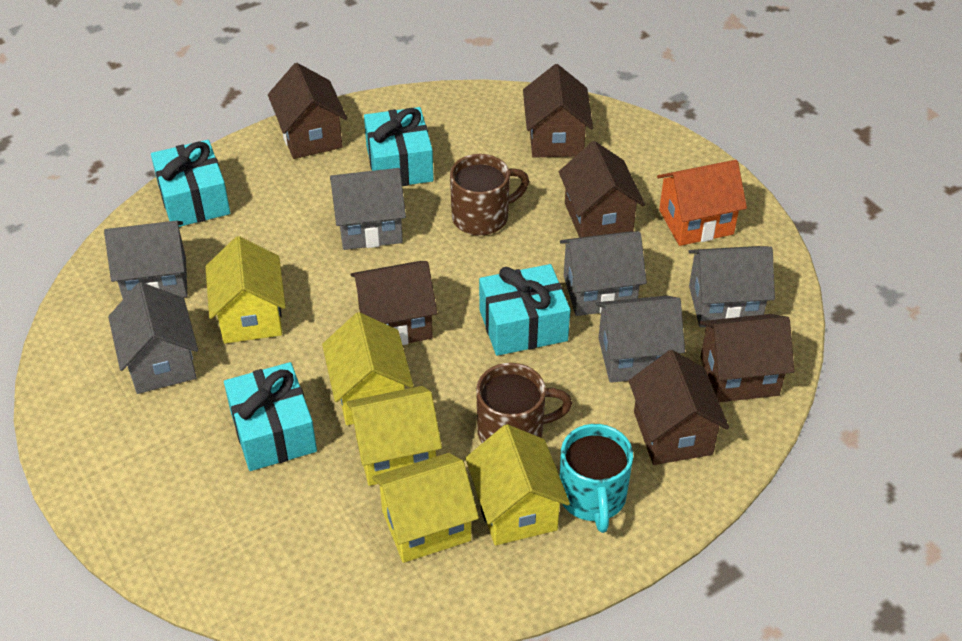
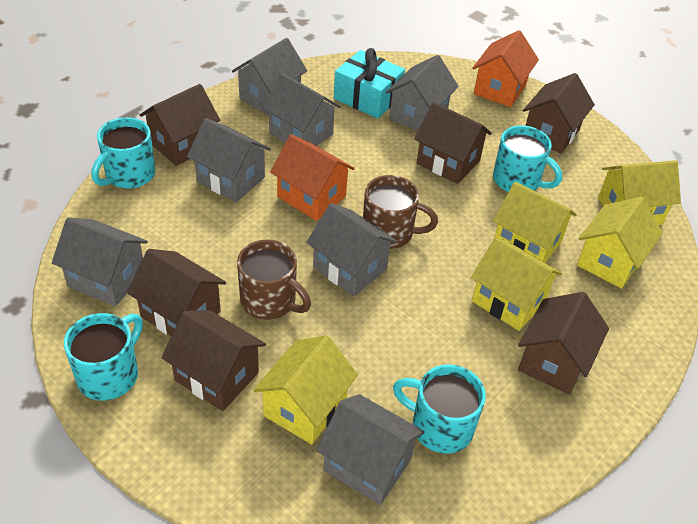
grey house: [104,220,187,299] [108,282,198,394] [330,168,406,250] [560,231,647,316] [596,296,685,383] [688,246,775,327] = 6 -> [52,217,148,306] [187,118,271,202] [232,38,307,116] [262,73,341,146] [306,203,398,296] [316,394,425,505] [386,55,459,131] = 7
orange house: [657,160,747,246] = 1 -> [270,134,355,221] [472,30,539,107] = 2
turquoise gift: [151,140,230,227] [224,362,317,471] [364,107,434,186] [479,264,570,356] = 4 -> [334,48,405,119] = 1
turquoise mug: [560,424,633,533] = 1 -> [64,313,143,401] [91,117,155,189] [393,364,486,454] [493,125,562,192] = 4

